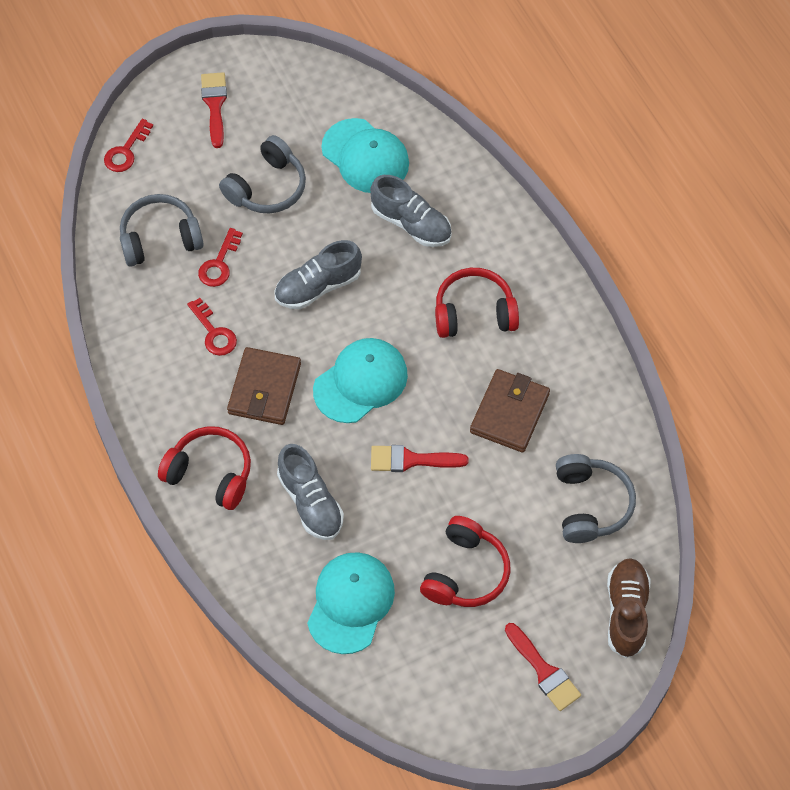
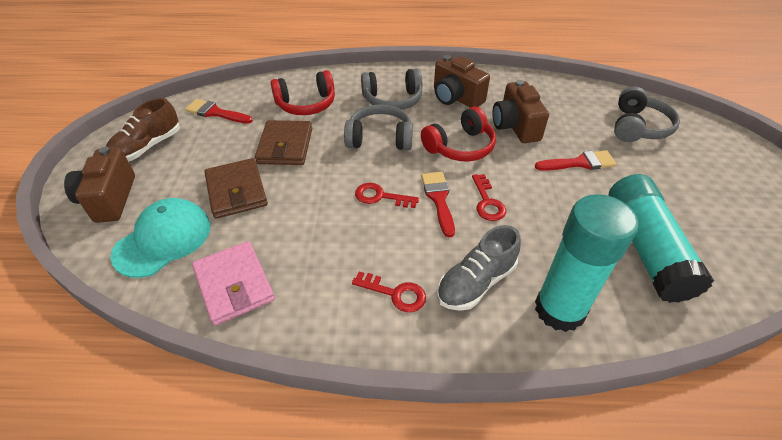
brown camera: none = 0 -> [64,146,135,223] [434,55,490,108] [492,80,549,143] = 3
grey shoe: [274,240,362,309] [277,444,344,540] [370,175,452,247] = 3 -> [437,225,521,311] = 1
pink wallet: none = 0 -> [192,241,275,326] = 1
red headphones: [158,426,251,510] [420,516,510,607] [435,268,519,338] = 3 -> [271,70,335,115] [421,107,496,162] = 2
turquoise cap: [307,552,395,654] [313,338,408,423] [321,118,409,193] = 3 -> [110,198,211,278] = 1
turquoise glue stick: none = 0 -> [535,194,639,332] [608,174,714,303] = 2

